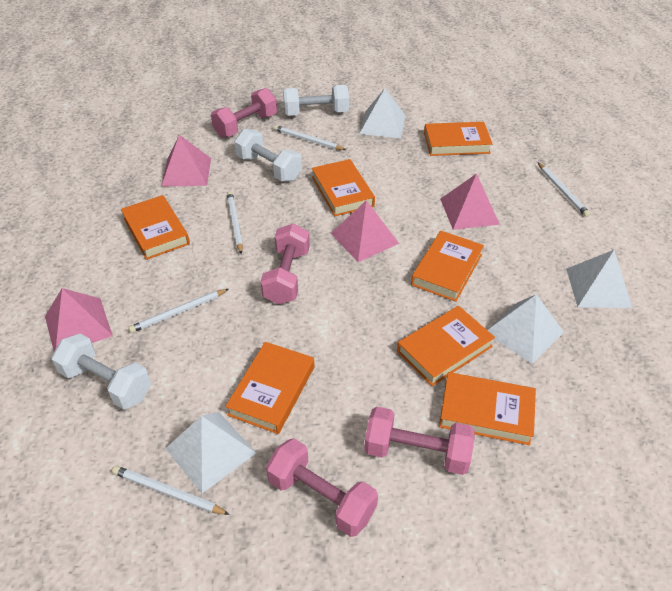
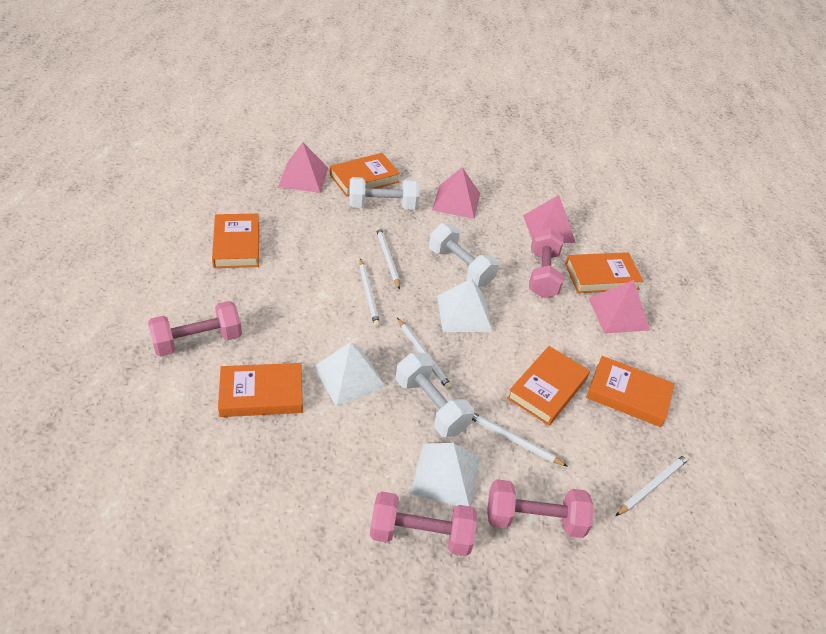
orange book: [121,195,190,260] [225,342,314,434] [312,159,375,216] [397,306,495,386] [411,231,484,302] [424,122,492,156] [439,372,536,445] = 7 -> [212,213,259,268] [218,363,303,417] [330,153,400,197] [507,346,590,425] [565,252,643,293] [586,356,675,427] = 6
white pyramid: [165,412,256,493] [359,88,406,138] [487,294,564,364] [566,250,632,308] = 4 -> [313,342,386,407] [410,443,480,507] [437,278,493,332] = 3

